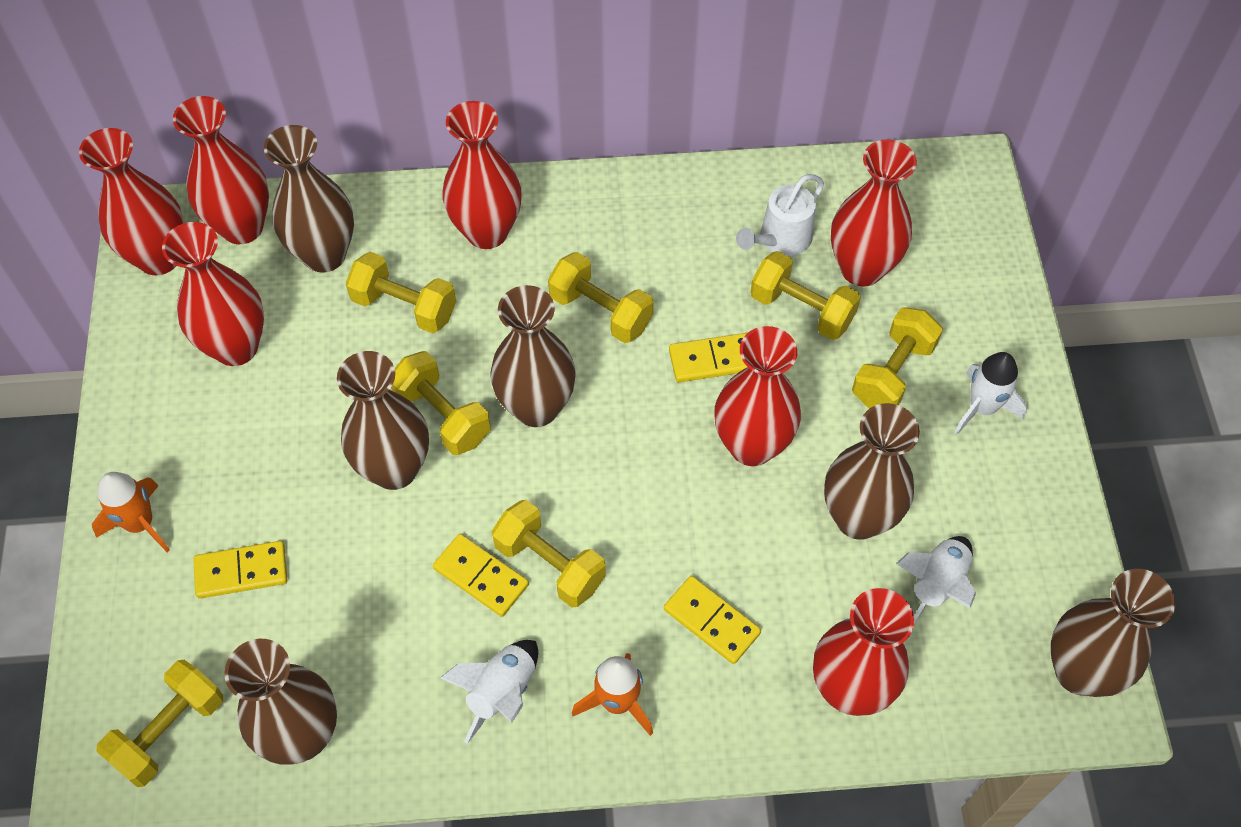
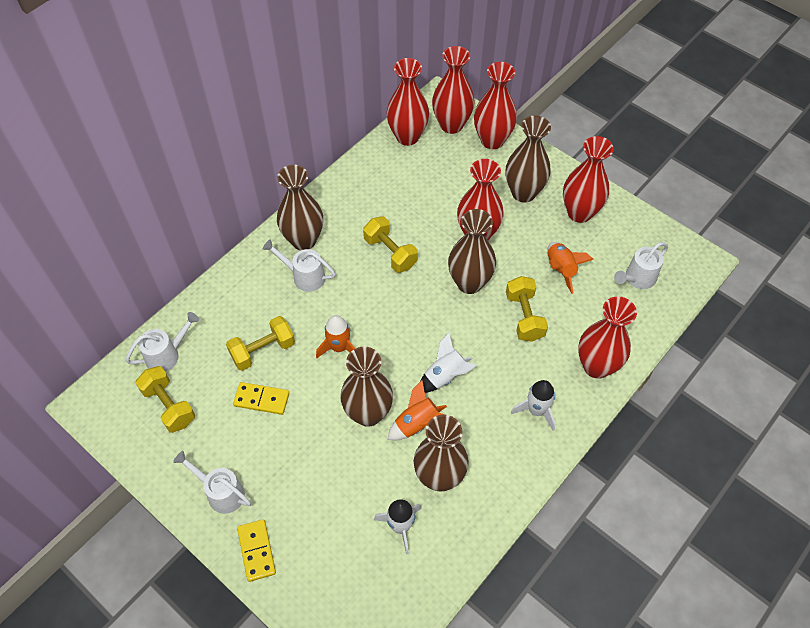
brown vase: [224,639,337,765] [264,125,354,272] [337,351,429,490] [490,285,576,427] [824,403,920,540] [1051,569,1175,697] = 6 -> [277,165,323,250] [340,347,393,427] [414,415,469,492] [448,209,496,294] [506,116,551,203] = 5
orange rocket: [92,472,170,552] [572,653,653,736] = 2 -> [316,315,355,358] [388,380,447,441] [547,242,594,294] = 3
red vase: [79,128,184,275] [162,222,264,366] [173,96,269,244] [442,101,522,249] [714,326,801,466] [813,588,914,716] [831,139,917,287] = 7 -> [386,58,429,146] [432,46,475,134] [457,159,504,240] [474,62,517,149] [563,136,614,223] [578,296,637,379] = 6
white watering can: [736,174,824,256] = 1 -> [126,312,199,372] [173,451,251,514] [263,239,336,292] [614,242,668,289] = 4
yellow domino: [193,541,287,599] [433,534,529,617] [664,576,761,664] [669,333,747,382] = 4 -> [233,382,289,415] [237,519,276,582] = 2
yellow dumbbell: [96,660,223,787] [346,252,456,334] [391,351,491,455] [492,500,606,608] [548,252,654,343] [750,251,861,340] [852,307,943,409] = 7 -> [135,366,195,433] [226,316,295,371] [363,216,418,273] [506,276,548,342] = 4

